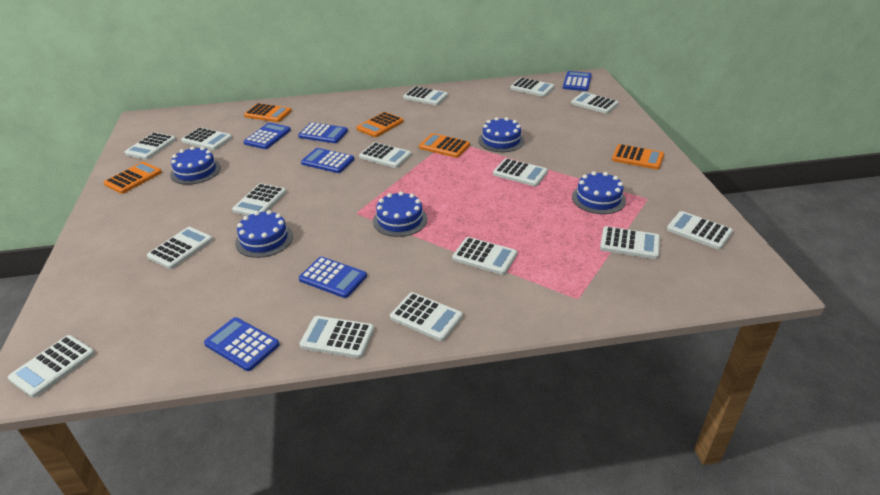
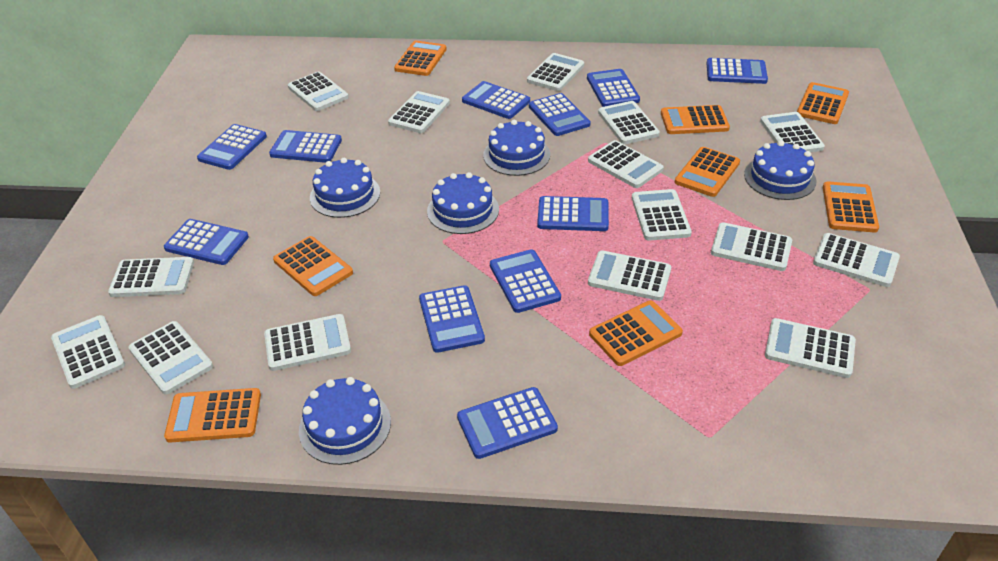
blue calculator: [204,317,280,371] [244,123,291,149] [298,122,348,143] [299,257,367,298] [301,148,354,173] [563,71,592,91] = 6 -> [164,219,249,265] [197,124,267,170] [269,130,342,163] [419,285,485,353] [457,387,558,459] [462,81,530,119] [490,249,561,313] [529,93,591,136] [537,196,609,231] [587,69,640,107] [706,58,768,84] = 11
orange calculator: [104,162,162,194] [244,103,292,122] [356,112,404,137] [419,133,470,158] [612,144,664,170] = 5 -> [164,388,261,443] [273,236,353,296] [394,40,447,76] [589,300,683,366] [661,105,730,134] [675,147,740,197] [797,82,849,124] [823,181,879,233] = 8

